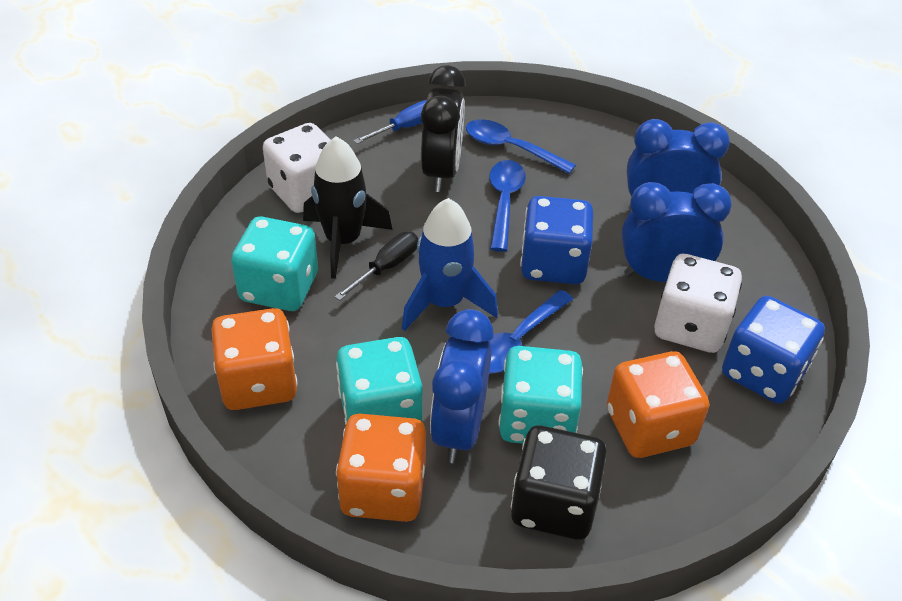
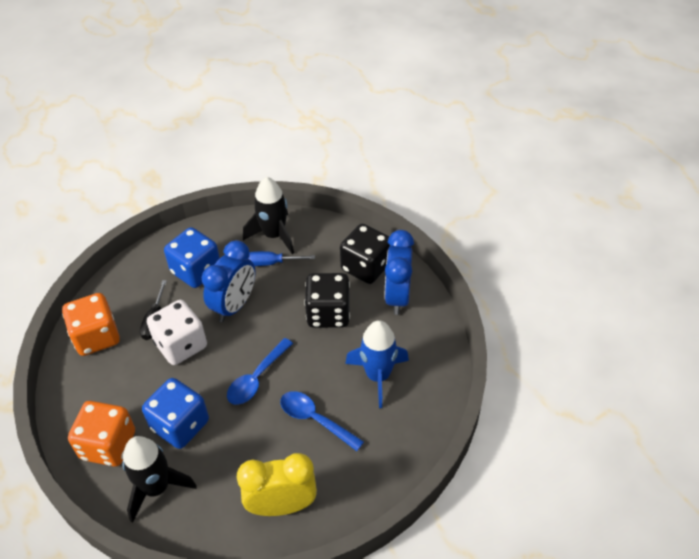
black clock: [421,65,466,192] = 1 -> none = 0
black dice: [511,426,607,540] = 1 -> [304,273,350,328] [340,224,390,284] = 2
black rocket: [303,137,392,279] = 1 -> [122,436,197,523] [243,177,294,254] = 2
blue clock: [430,309,494,463] [621,182,732,282] [627,119,730,211] = 3 -> [202,240,256,322] [384,230,414,315] = 2
blue spoon: [466,119,576,174] [489,160,526,252] [489,290,573,374] = 3 -> [227,338,293,405] [280,391,364,451] = 2
orange dice: [211,308,298,410] [336,414,426,522] [607,351,709,458] = 3 -> [62,293,120,356] [68,401,135,467] = 2
turquoise dice: [231,217,318,311] [336,337,423,426] [499,346,583,444] = 3 -> none = 0
white dice: [263,123,331,213] [654,254,742,353] = 2 -> [147,300,207,365] = 1
yellow clock: none = 0 -> [237,453,317,516] = 1

